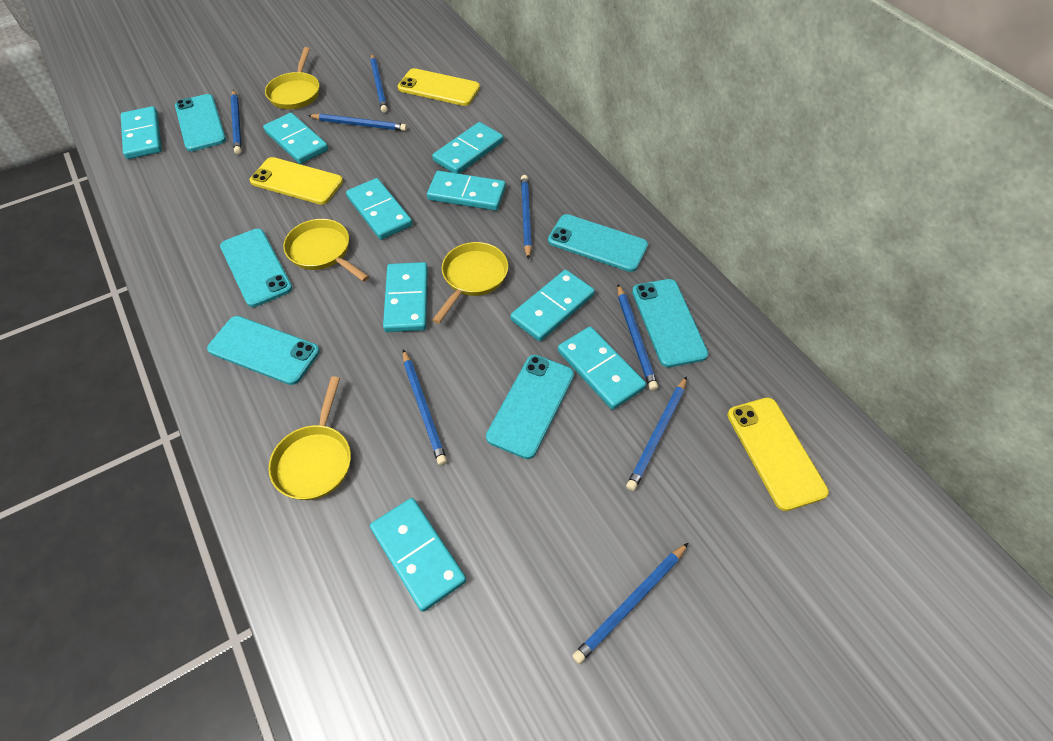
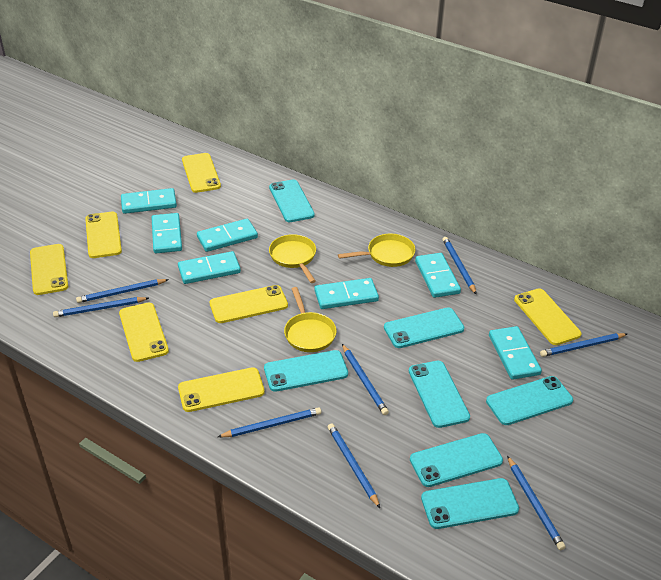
turquoise domino: [121,106,162,159] [263,113,328,164] [346,178,413,240] [370,498,466,612] [383,262,428,332] [427,171,506,211] [432,122,503,174] [510,270,595,342] [558,327,646,410] = 9 -> [121,188,177,214] [151,213,182,253] [178,251,241,284] [197,219,258,252] [314,278,379,309] [415,253,461,298] [489,326,542,380] = 7
turquoise phone: [175,94,226,151] [207,316,320,385] [220,229,292,307] [486,355,574,459] [548,214,648,272] [632,279,708,367] = 6 -> [264,350,348,392] [269,179,315,222] [384,308,464,348] [409,361,470,428] [410,433,503,487] [421,478,519,529] [486,376,573,425] = 7
yellow pan: [265,47,319,109] [268,376,351,500] [283,219,369,282] [432,242,508,324] = 4 -> [269,234,316,283] [284,287,337,352] [338,234,416,267] = 3
yellow phone: [250,157,343,205] [398,68,480,106] [727,397,829,511] = 3 -> [30,244,68,295] [85,211,122,258] [119,303,169,362] [178,367,265,412] [182,153,221,193] [210,285,288,323] [514,288,582,345] = 7

